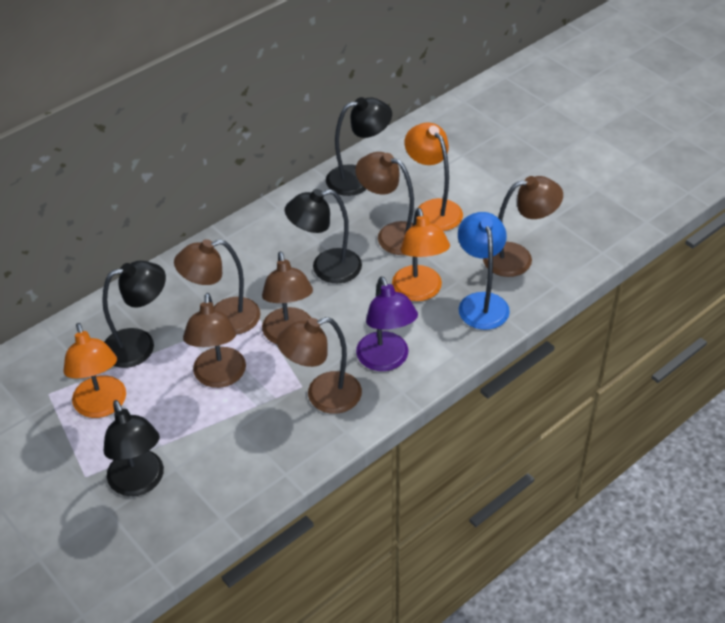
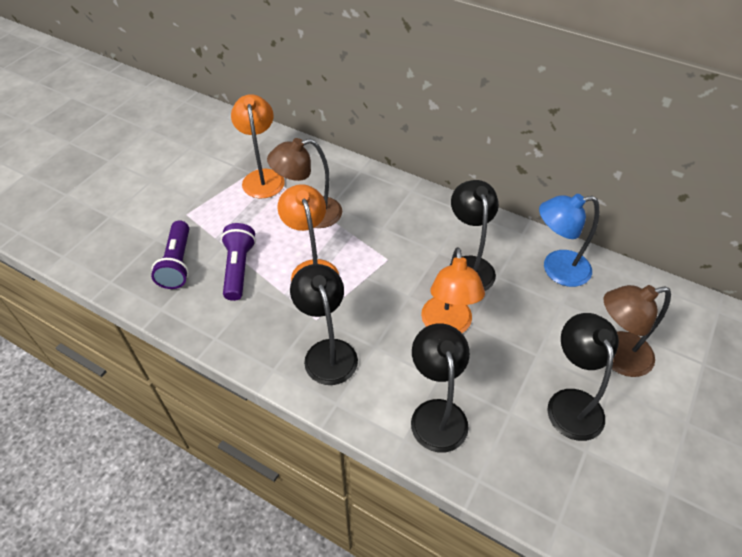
brown lamp: [174,239,261,334] [183,293,246,388] [262,252,313,344] [277,317,362,414] [355,152,414,255] [483,176,563,277] = 6 -> [267,138,342,228] [604,285,671,377] = 2
purple flashlight: none = 0 -> [151,220,189,289] [221,223,256,301] = 2
purple lamp: [356,276,418,371] = 1 -> none = 0

